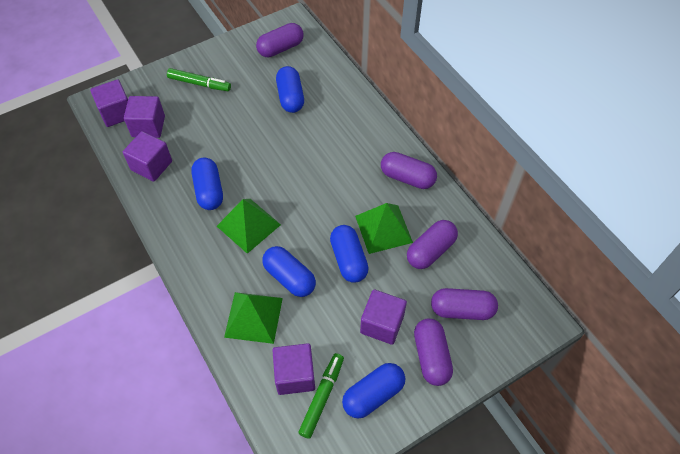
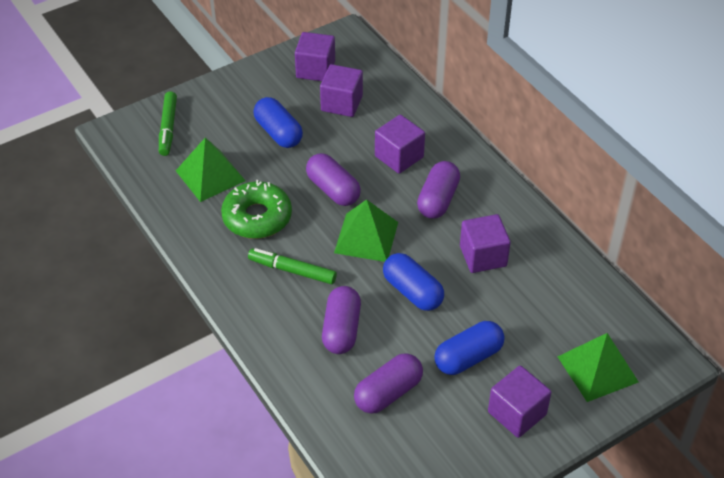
blue capsule: [191,158,223,210] [262,246,316,297] [276,66,304,113] [330,225,369,283] [342,363,405,419] = 5 -> [254,97,303,148] [383,253,444,311] [434,321,505,375] = 3
green donut: none = 0 -> [221,180,292,239] = 1
purple capsule: [256,23,304,57] [381,152,437,189] [407,220,458,269] [414,318,453,386] [431,288,498,320] = 5 -> [306,153,361,206] [322,286,361,354] [354,353,423,414] [417,161,460,219] = 4

